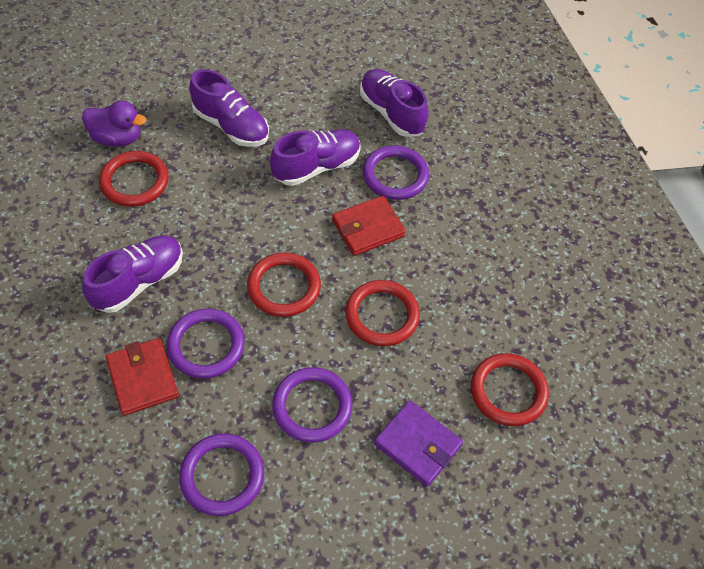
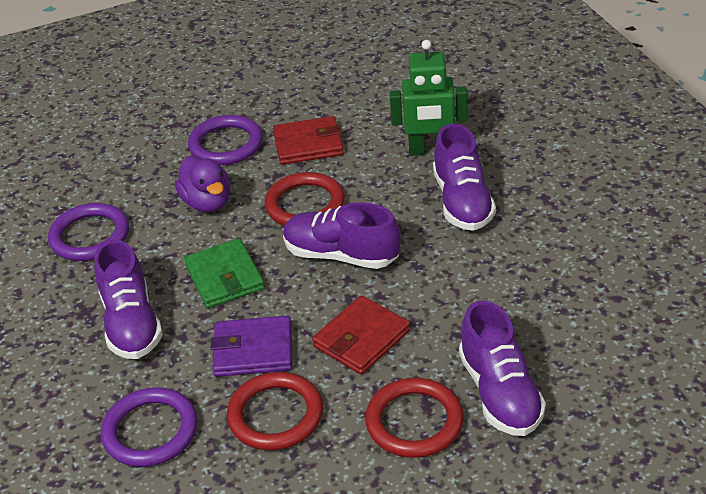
green robot: none = 0 -> [390,40,467,156] = 1
green wallet: none = 0 -> [184,239,265,308] = 1
purple ring: [167,309,245,379] [179,433,264,516] [272,367,352,443] [363,146,429,200] = 4 -> [48,203,129,261] [101,387,198,467] [188,115,263,165] = 3
red ring: [99,151,169,207] [247,253,321,317] [345,280,420,346] [471,353,549,426] = 4 -> [226,372,323,450] [265,172,345,226] [365,378,464,458] = 3

